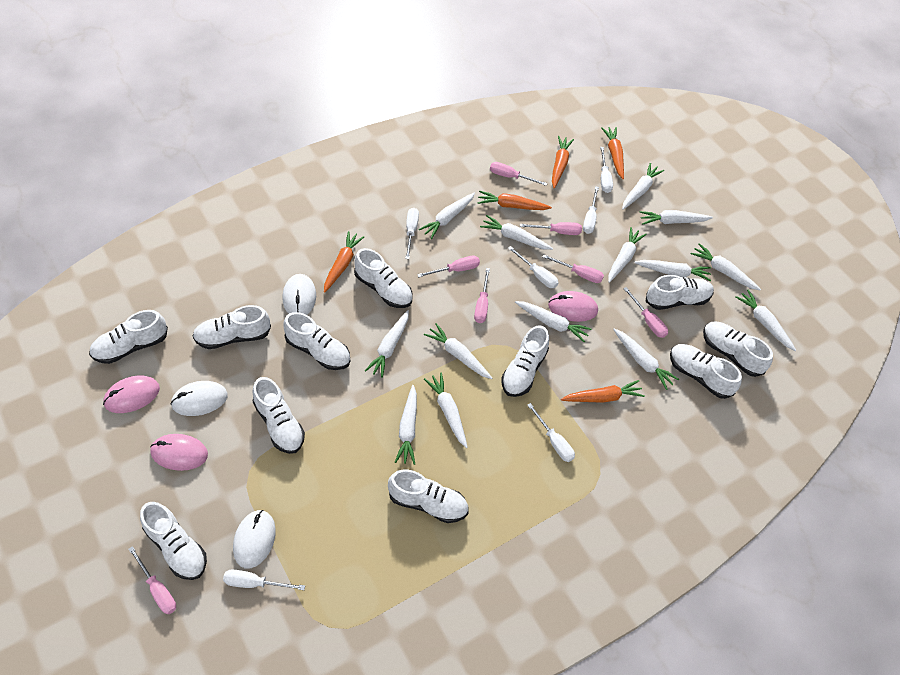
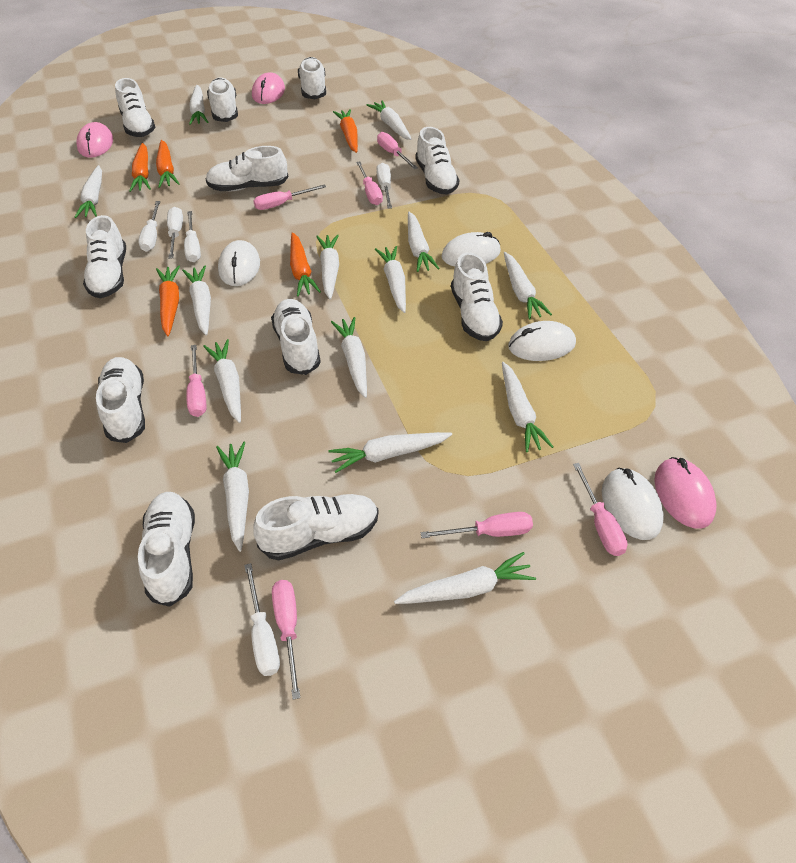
white mouse: [170,381,228,416] [233,510,276,568] [282,274,316,315] = 3 -> [218,240,260,286] [442,232,501,266] [508,321,576,361] [602,468,664,540] = 4
white screwdriver: [223,569,305,590] [405,208,419,259] [508,246,558,288] [527,403,575,462] [583,186,599,234] [600,147,613,193] = 6 -> [138,201,160,252] [167,207,183,259] [184,211,201,262] [244,563,280,676] [377,163,392,209] = 5

